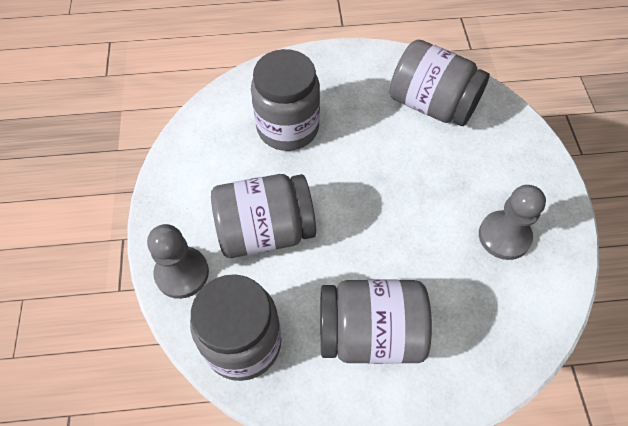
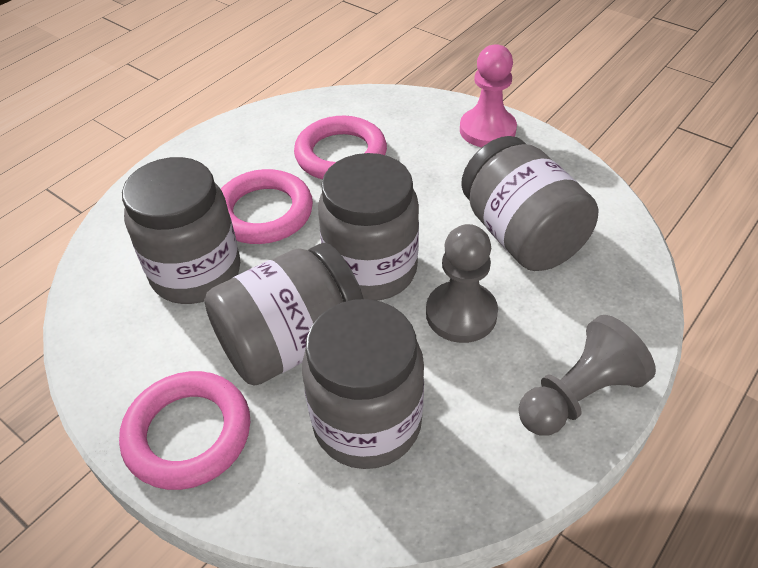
pink pawn: none = 0 -> [460,44,517,147] = 1
pink ring: none = 0 -> [119,371,250,490] [221,169,313,244] [294,116,387,179] = 3

